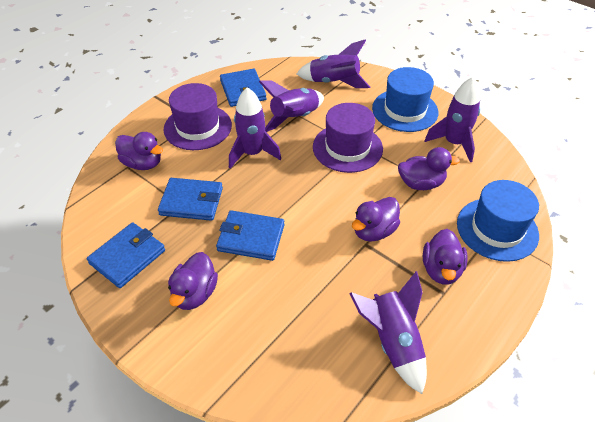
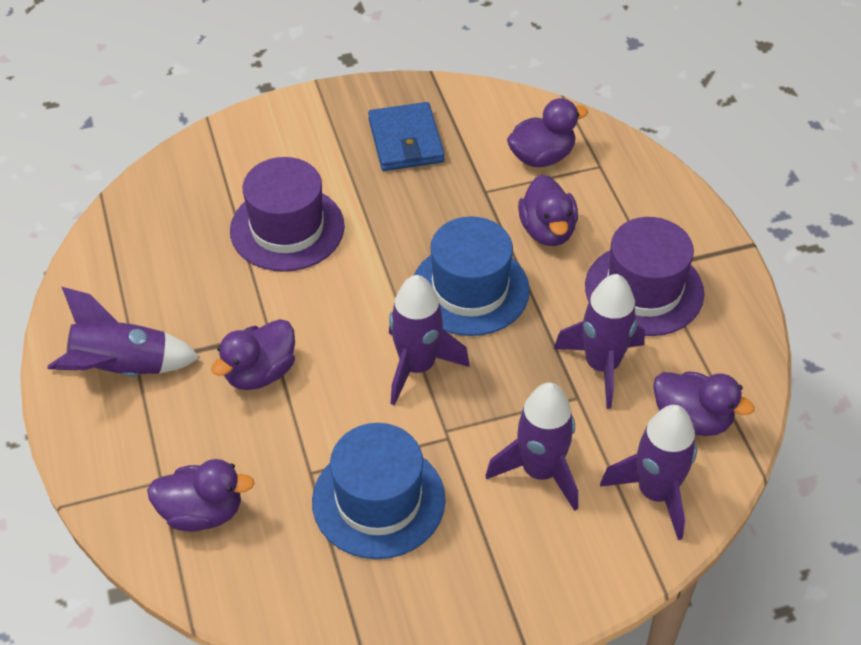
blue wallet: [87,222,165,288] [158,178,223,221] [216,210,284,261] [220,69,267,107] = 4 -> [368,102,445,171] = 1

